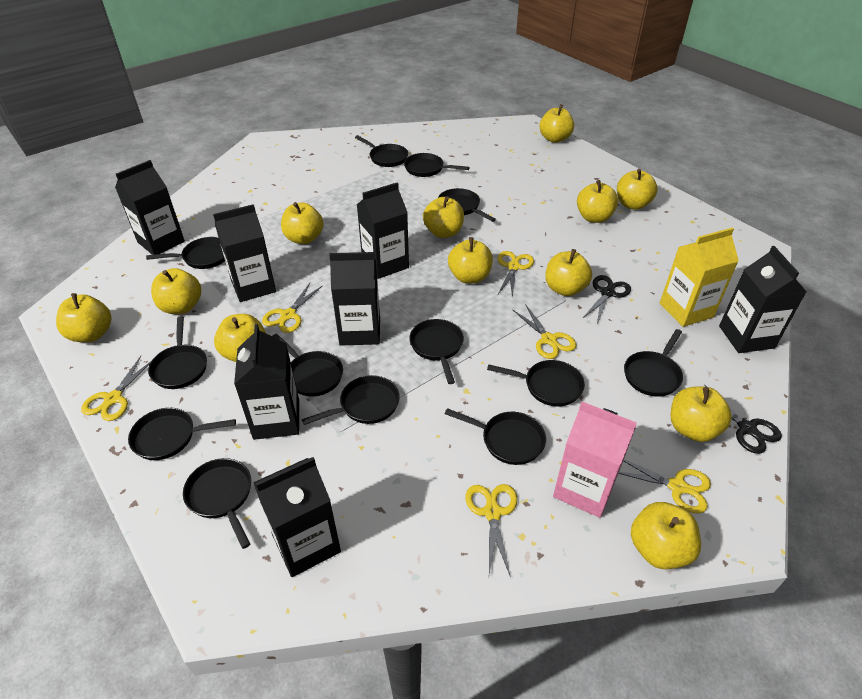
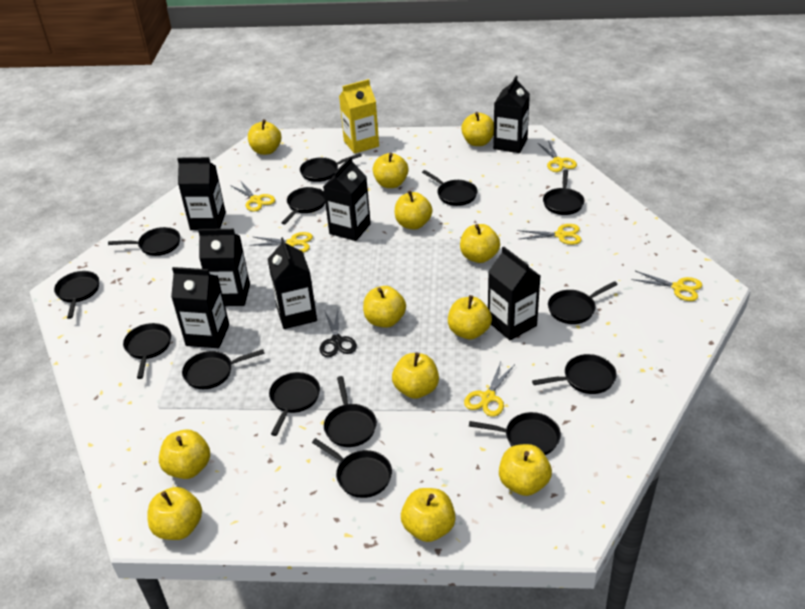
black pan: [128,408,236,460] [146,237,225,269] [148,316,207,389] [183,458,251,549] [272,333,343,396] [302,375,400,425] [355,135,408,167] [404,153,470,177] [409,319,464,384] [438,188,496,222] [445,408,546,465] [487,360,585,407] [624,329,683,397] = 13 -> [54,271,99,319] [108,227,180,256] [123,323,171,379] [182,349,265,389] [269,372,320,436] [281,187,325,224] [300,153,362,182] [312,438,392,498] [324,376,377,447] [422,170,478,206] [469,412,561,455] [532,354,617,394] [543,170,584,215] [548,281,618,324] = 14
black scissors: [582,275,631,324] [705,385,782,454] = 2 -> [319,309,357,357] = 1
pink carton: [553,402,637,518] = 1 -> none = 0

